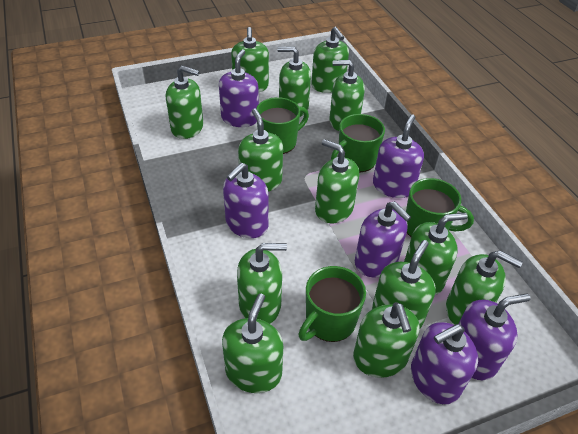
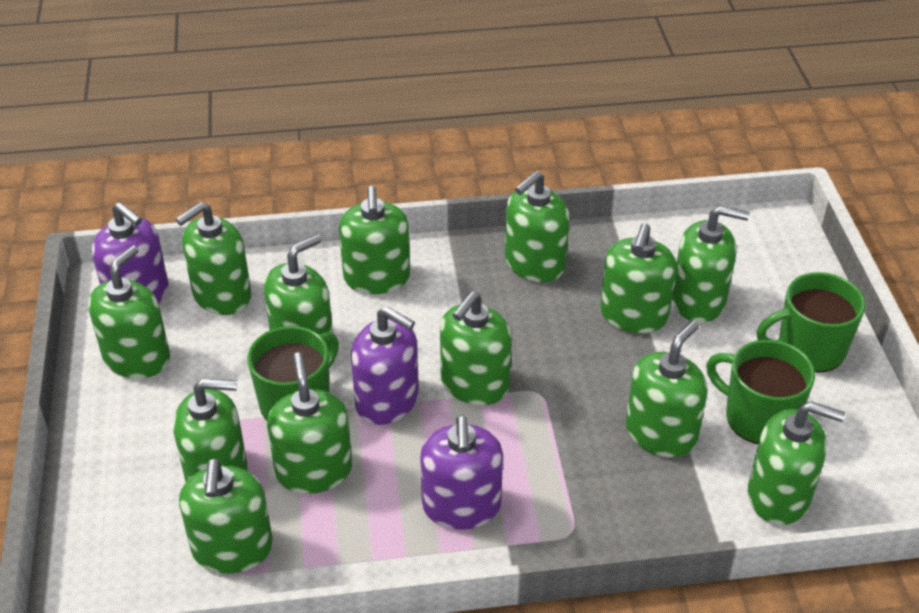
green mug: [256,97,309,154] [298,266,366,342] [331,114,385,172] [406,178,474,237] = 4 -> [247,326,339,421] [706,340,815,444] [757,272,865,373] = 3
purple soap dispenser: [219,49,259,127] [223,163,269,238] [355,201,411,277] [373,114,424,198] [411,322,478,404] [458,293,531,380] = 6 -> [92,202,169,303] [351,306,419,425] [420,415,503,530] = 3

